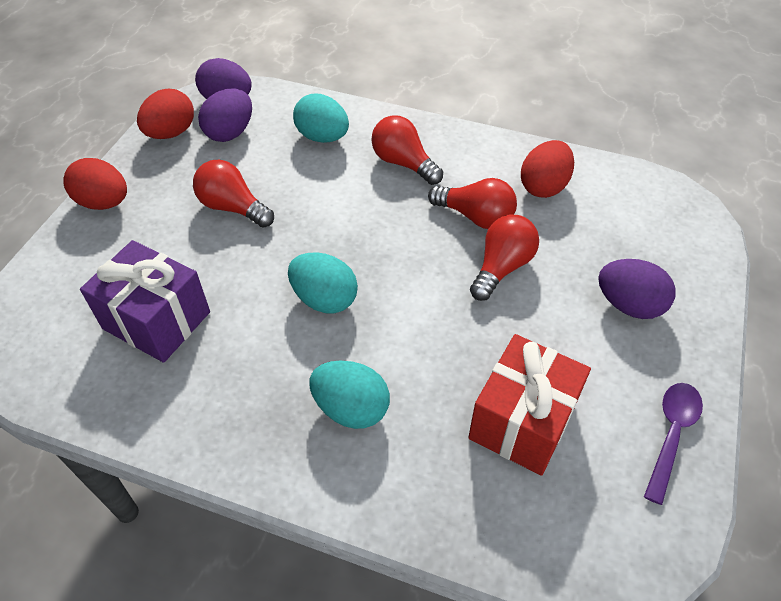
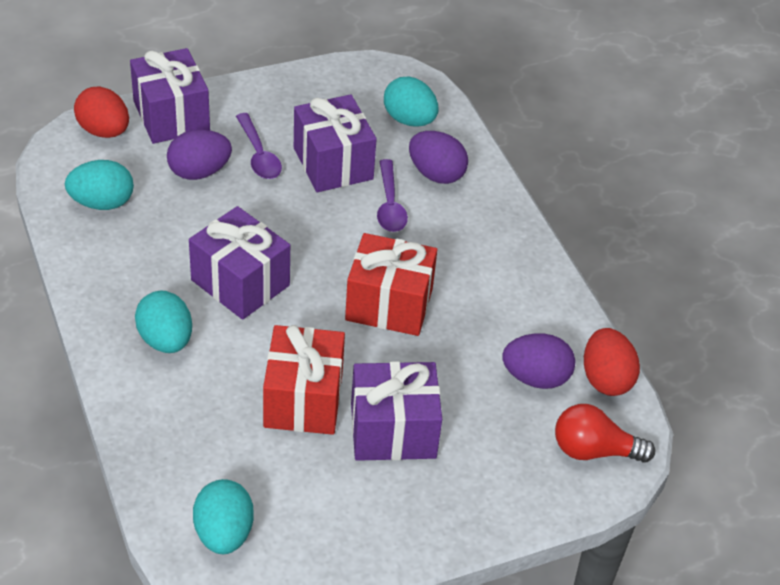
purple gift: [80,240,210,363] = 1 -> [130,48,210,144] [189,206,290,320] [294,94,377,192] [351,361,442,461] = 4
purple spoon: [644,383,703,505] = 1 -> [236,113,282,179] [377,159,408,232] = 2
red egg: [63,158,127,210] [137,89,194,139] [521,140,574,198] = 3 -> [74,86,129,138] [584,328,640,396] = 2
red gift: [468,334,591,476] = 1 -> [263,325,345,435] [345,233,437,336] = 2
red light bulb: [193,160,274,228] [371,115,443,185] [428,178,517,229] [470,214,539,301] = 4 -> [555,404,655,462] = 1
turquoise egg: [288,252,358,314] [293,93,349,143] [309,361,390,429] = 3 -> [65,160,134,210] [135,291,192,353] [193,479,254,554] [384,77,438,127] = 4

